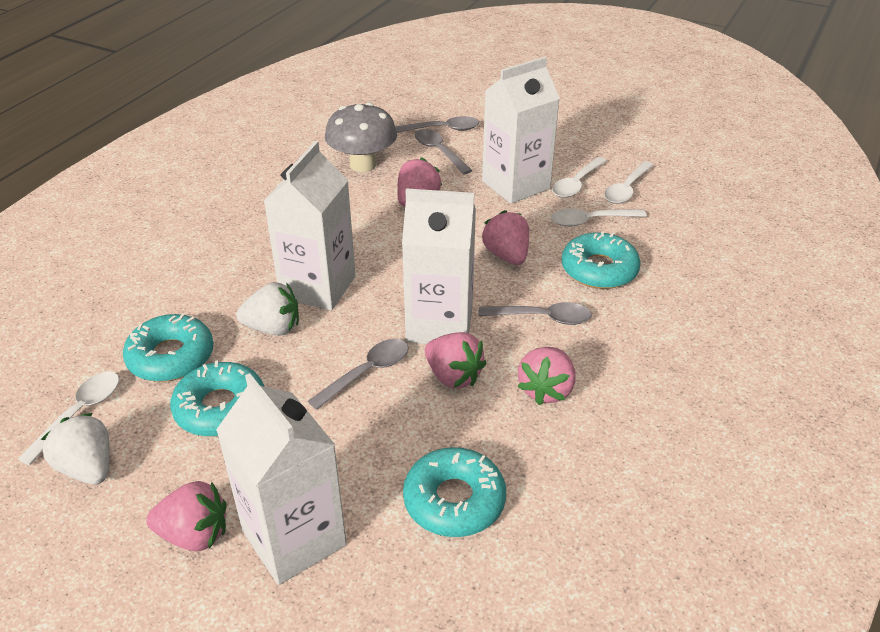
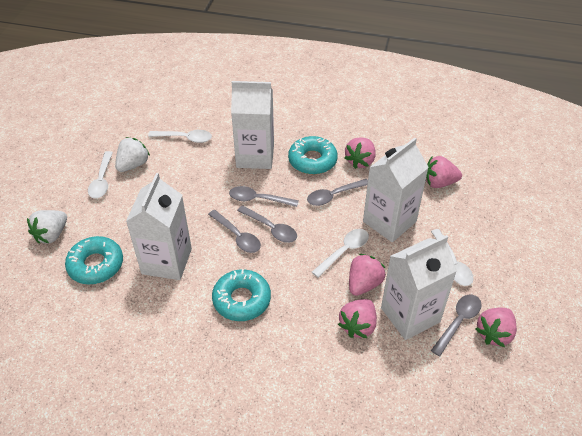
grey mushroom: [325,102,397,172] = 1 -> none = 0
grey spoon: [308,339,408,410] [395,116,479,133] [415,129,472,175] [478,302,592,325] = 4 -> [208,210,261,253] [229,186,299,207] [237,205,297,243] [307,179,368,206] [431,295,482,356] = 5
turquoise donut: [123,314,214,382] [170,360,264,437] [403,447,506,537] [561,231,641,289] = 4 -> [65,236,123,284] [212,269,271,321] [288,136,338,175] = 3

